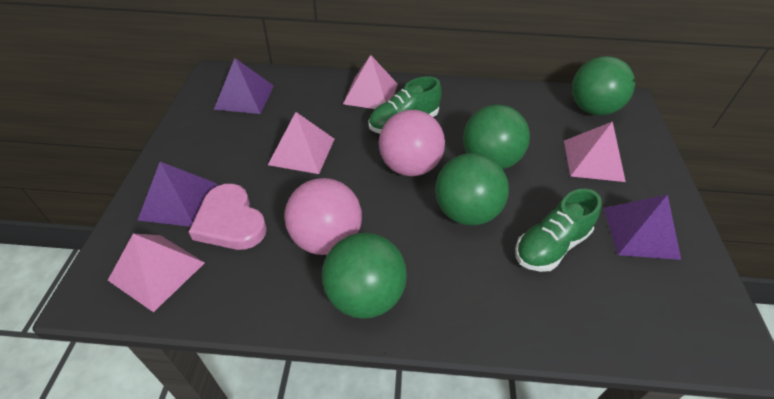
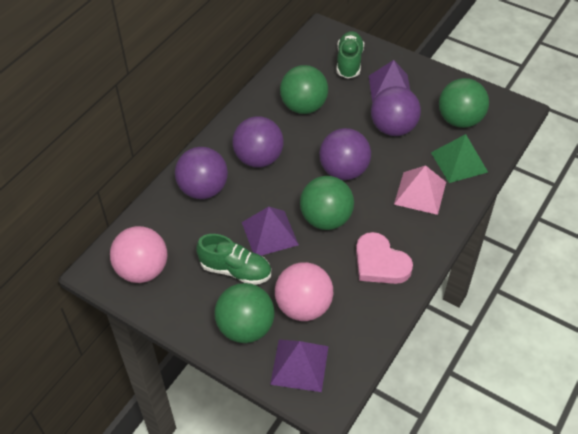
green pyramid: none = 0 -> [431,134,488,183] = 1
pink pyramid: [108,233,205,312] [268,112,334,174] [343,55,398,109] [564,121,626,182] = 4 -> [394,165,446,215] = 1
purple ball: none = 0 -> [175,147,228,199] [232,116,284,168] [319,128,371,180] [371,86,421,136] = 4

